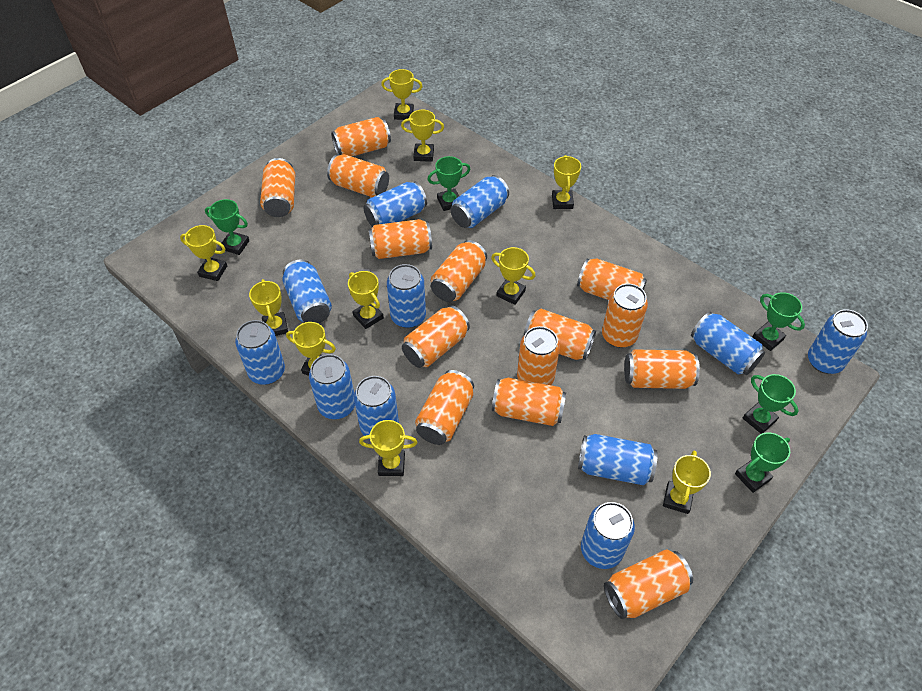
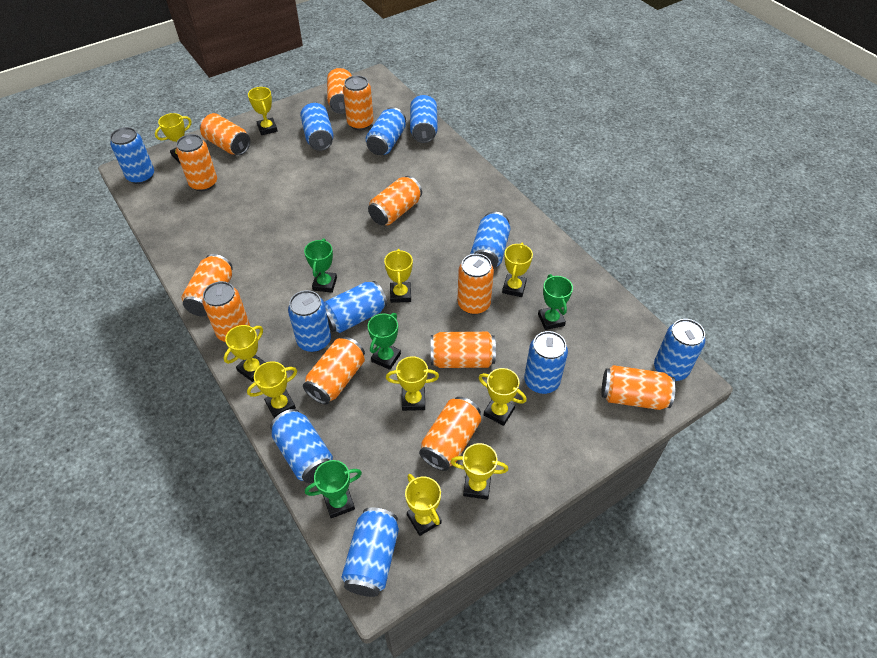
green trophy: [205,199,249,255] [427,156,470,211] [735,432,790,493] [743,374,798,434] [752,292,805,351] = 5 -> [304,239,337,293] [305,460,362,518] [368,313,401,370] [538,274,573,330] = 4
orange can: [260,158,295,217] [327,154,389,197] [331,117,391,156] [369,219,432,259] [402,305,470,368] [415,370,474,445] [431,240,487,302] [492,378,566,426] [517,326,560,385] [524,309,596,360] [577,258,647,300] [602,284,648,348] [604,549,693,619] [624,349,700,389] = 14 -> [176,134,217,191] [181,254,233,316] [200,113,250,155] [202,281,250,342] [303,337,365,404] [327,68,352,114] [343,75,374,130] [368,176,422,226] [419,397,481,471] [431,332,496,368] [457,254,494,315] [601,365,676,410] = 12

